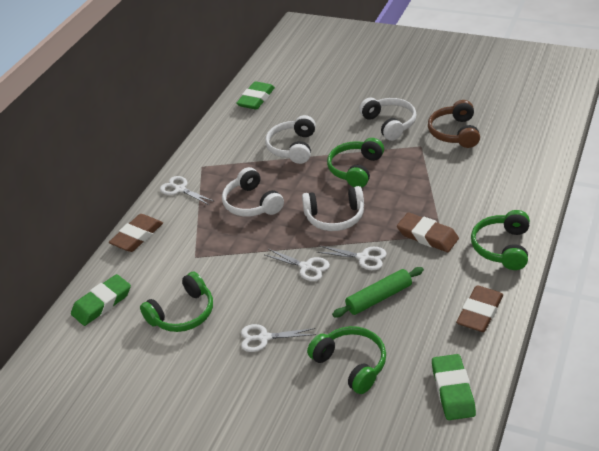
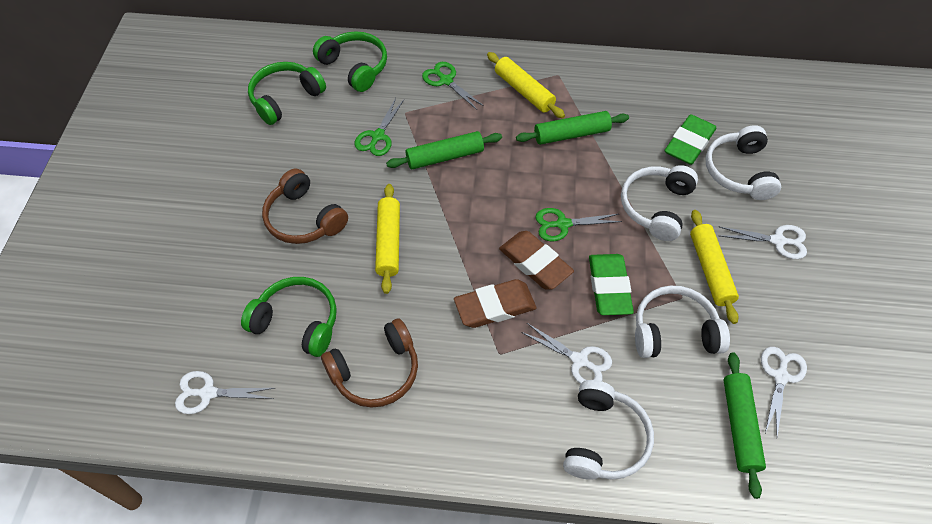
brown eraser: [109,214,163,252] [397,213,459,252] [456,285,503,332] = 3 -> [454,279,536,328] [499,231,574,289] = 2
brown headphones: [428,100,480,148] = 1 -> [262,169,348,244] [321,318,418,408] = 2
green eraser: [71,274,131,326] [236,81,275,110] [432,354,476,420] = 3 -> [589,254,634,315] [665,114,716,165] = 2
green headphones: [140,272,213,332] [307,326,386,394] [327,138,384,188] [471,210,530,270] = 4 -> [241,277,337,357] [248,62,326,125] [313,31,387,92] = 3
green rolling pin: [332,267,424,317] = 1 -> [386,131,502,169] [516,111,629,145] [723,352,766,499] = 3
green scissors: none = 0 -> [355,98,404,156] [422,62,484,110] [535,208,622,241] = 3
yellow rolling pin: none = 0 -> [375,184,400,294] [487,52,565,118] [690,210,739,324] = 3

